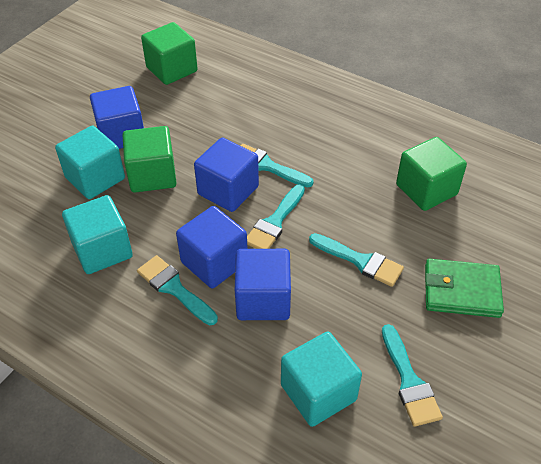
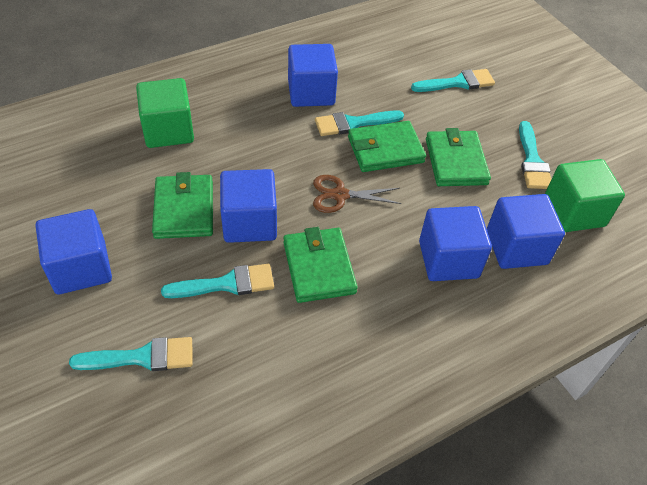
blue cube: [90,86,144,149] [176,206,248,288] [194,138,259,212] [235,249,291,320] = 4 -> [36,209,112,294] [220,169,277,243] [288,44,338,107] [419,206,492,281] [487,194,565,269] = 5
brown scissors: none = 0 -> [313,175,402,213] = 1
green cube: [123,126,177,193] [141,22,198,85] [396,137,467,211] = 3 -> [136,78,194,148] [545,159,625,232] = 2
green wallet: [425,259,504,318] = 1 -> [152,172,213,239] [283,227,358,303] [348,121,426,172] [426,128,491,186] = 4
turquoise cube: [55,126,125,199] [62,195,133,274] [281,332,362,427] = 3 -> none = 0

